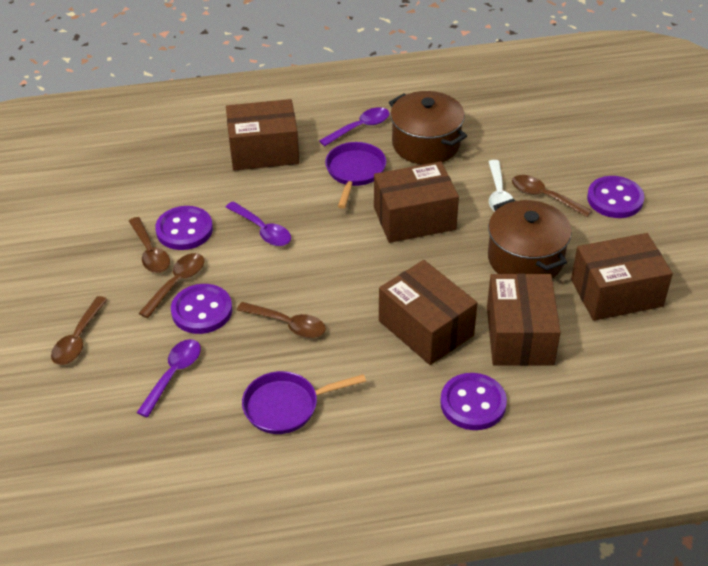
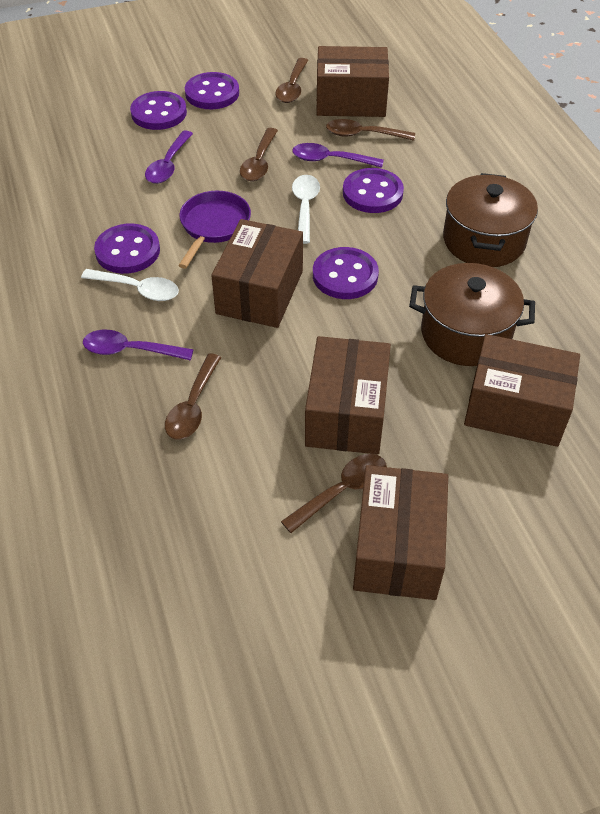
purple button: [155,206,213,250] [171,284,232,334] [440,373,507,430] [587,176,644,218] = 4 -> [94,224,160,274] [130,91,187,130] [185,72,239,109] [313,247,379,299] [343,168,404,213] = 5
purple pan: [242,371,366,434] [325,142,386,209] = 2 -> [178,191,251,269] = 1
white spoon: [488,160,513,212] = 1 -> [81,269,179,301] [292,175,320,244] = 2

